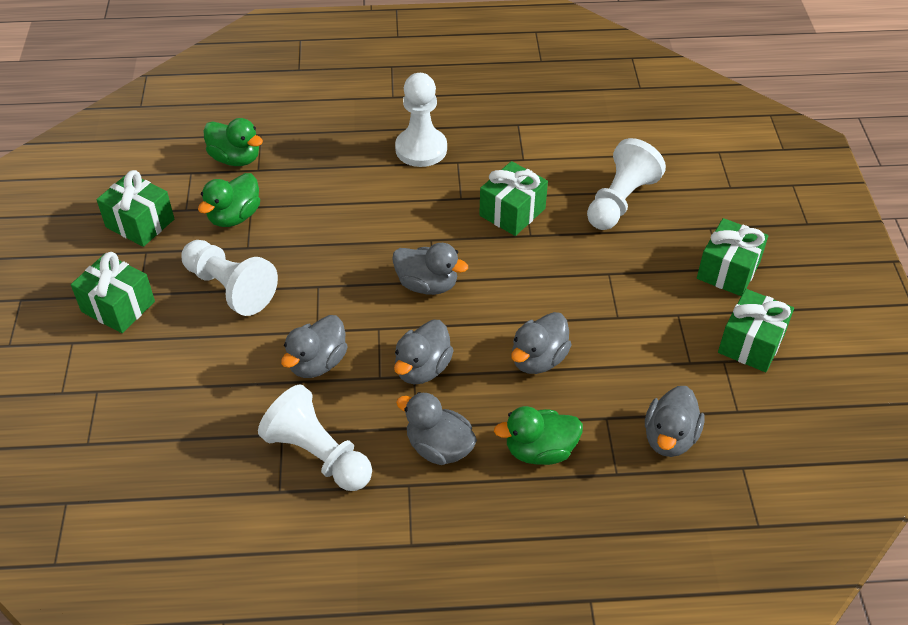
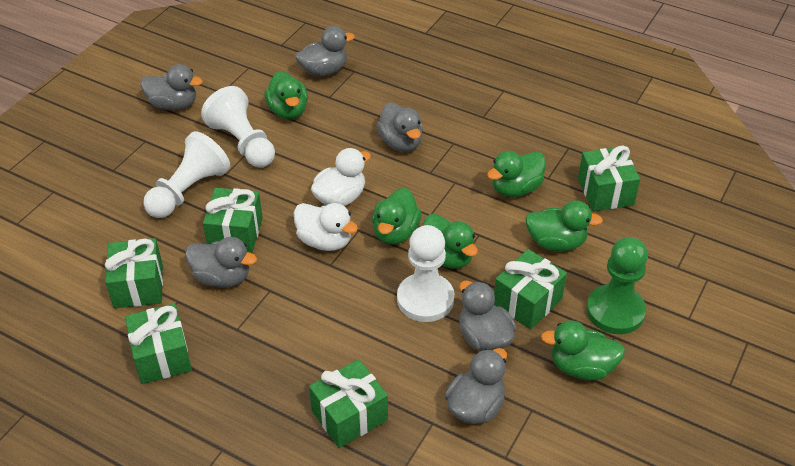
green duck: [198,173,260,227] [203,118,263,166] [494,406,583,465] = 3 -> [265,71,308,119] [372,188,421,245] [423,214,478,268] [487,151,546,197] [525,200,603,251] [541,320,625,381] = 6
green gift: [71,252,155,333] [96,170,174,247] [479,161,548,236] [697,218,768,296] [718,289,794,372] = 5 -> [105,238,163,308] [125,304,192,384] [203,188,263,253] [309,359,388,448] [494,249,567,329] [578,146,640,211] = 6
green pawn: none = 0 -> [586,237,648,334] = 1
white duck: none = 0 -> [294,203,358,251] [311,148,371,206] = 2
white pawn: [181,240,278,316] [258,385,372,491] [395,73,447,167] [587,138,666,230] = 4 -> [143,131,230,218] [201,86,275,168] [397,225,454,322] = 3

